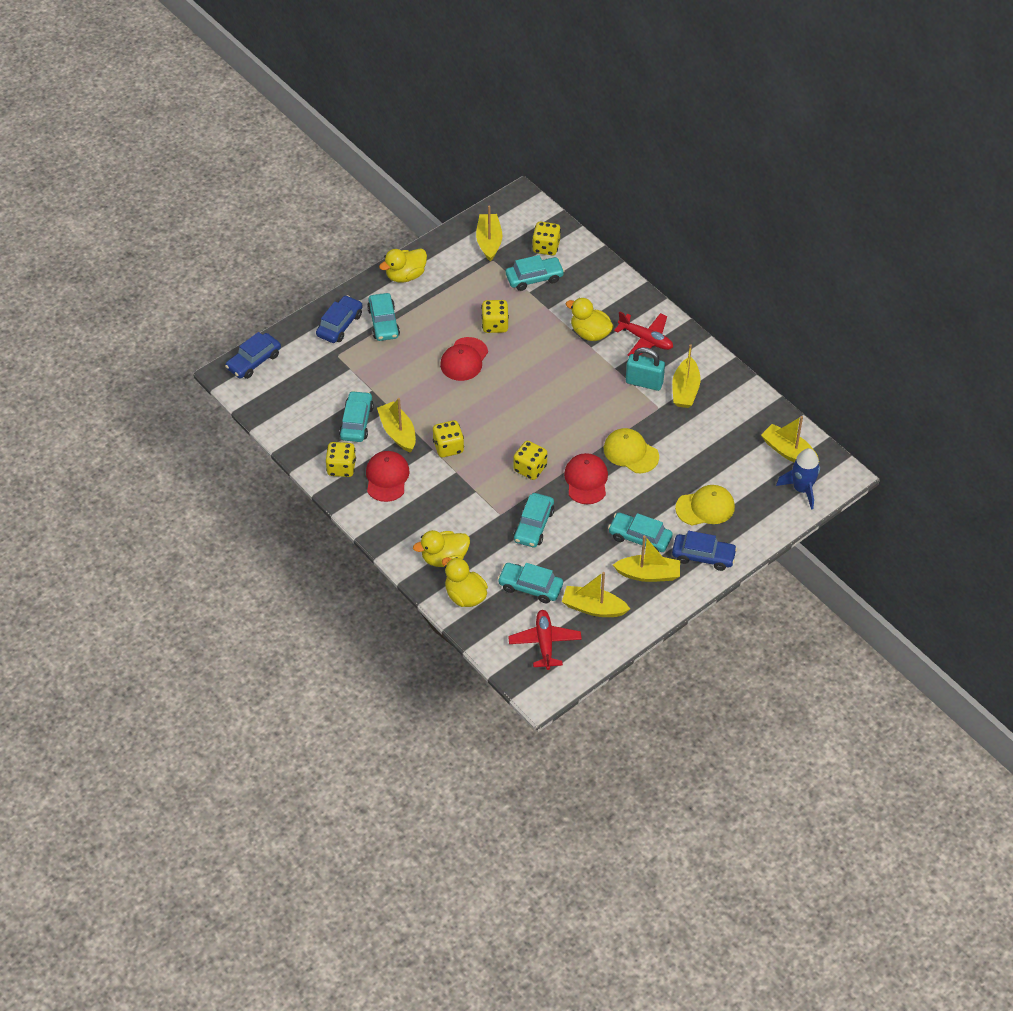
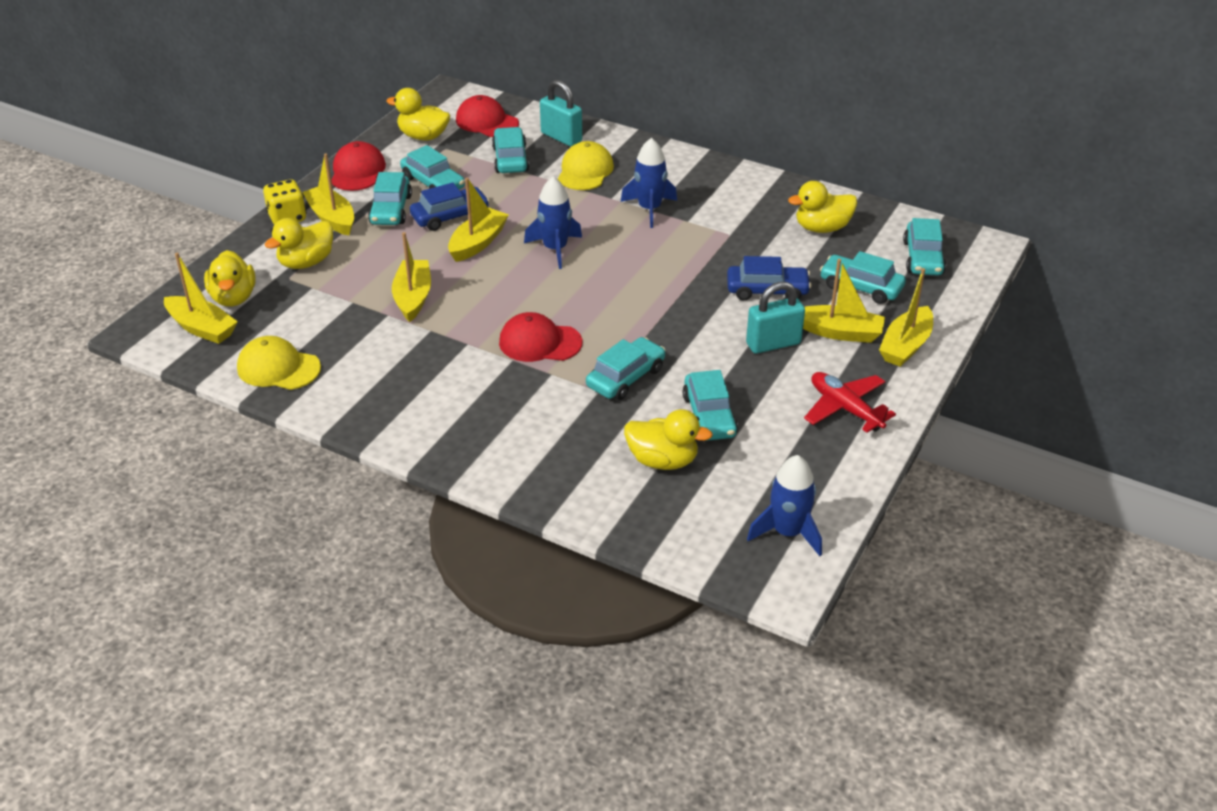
blue car: [225,332,281,379] [316,295,363,343] [672,531,737,571] = 3 -> [410,183,490,231] [727,256,811,301] = 2
blue rocket: [776,448,820,509] = 1 -> [524,177,582,269] [621,138,677,228] [747,455,822,556] = 3
red plane: [508,610,582,670] [614,311,673,356] = 2 -> [804,372,896,433] = 1
turquoise car: [339,391,374,442] [367,293,400,341] [497,563,563,603] [506,255,564,291] [513,493,554,547] [608,513,673,552] = 6 -> [368,172,412,225] [400,145,465,189] [492,127,529,173] [586,337,665,400] [683,370,738,441] [820,251,906,304] [903,218,946,275] = 7
turquoise padlock: [626,347,665,391] = 1 -> [540,80,582,146] [746,282,805,354] = 2
yellow dice: [326,442,356,477] [433,420,464,457] [481,300,509,333] [513,441,547,480] [532,222,561,255] = 5 -> [263,179,307,225] = 1
yellow duck: [379,249,427,283] [413,530,470,567] [442,557,488,607] [566,298,614,341] = 4 -> [204,250,256,307] [265,218,333,269] [386,88,450,140] [624,409,713,470] [788,181,857,233] = 5

